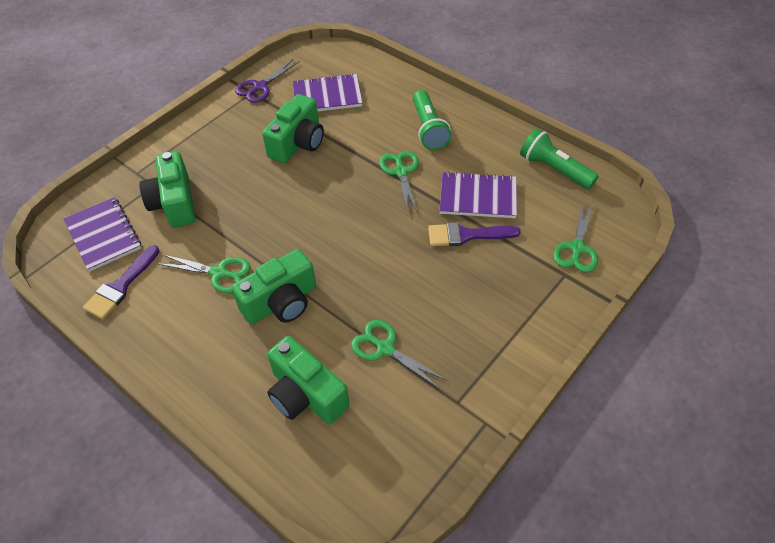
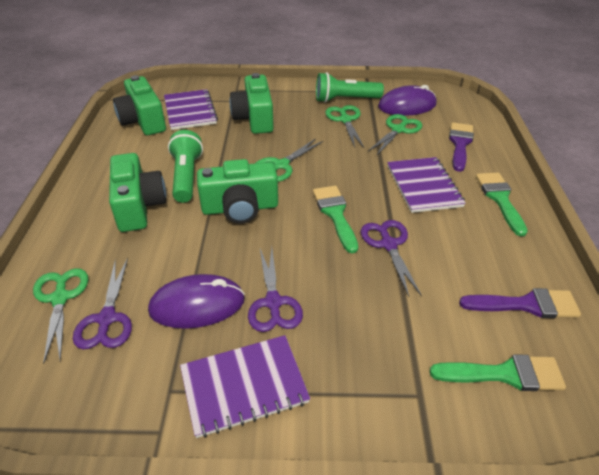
green brush: none = 0 -> [313,186,358,253] [430,354,566,391] [476,173,528,236] = 3
purple mouse: none = 0 -> [148,274,245,329] [378,85,437,116] = 2
purple scissors: [235,59,300,103] = 1 -> [73,258,132,349] [248,248,303,332] [361,220,422,296] = 3

